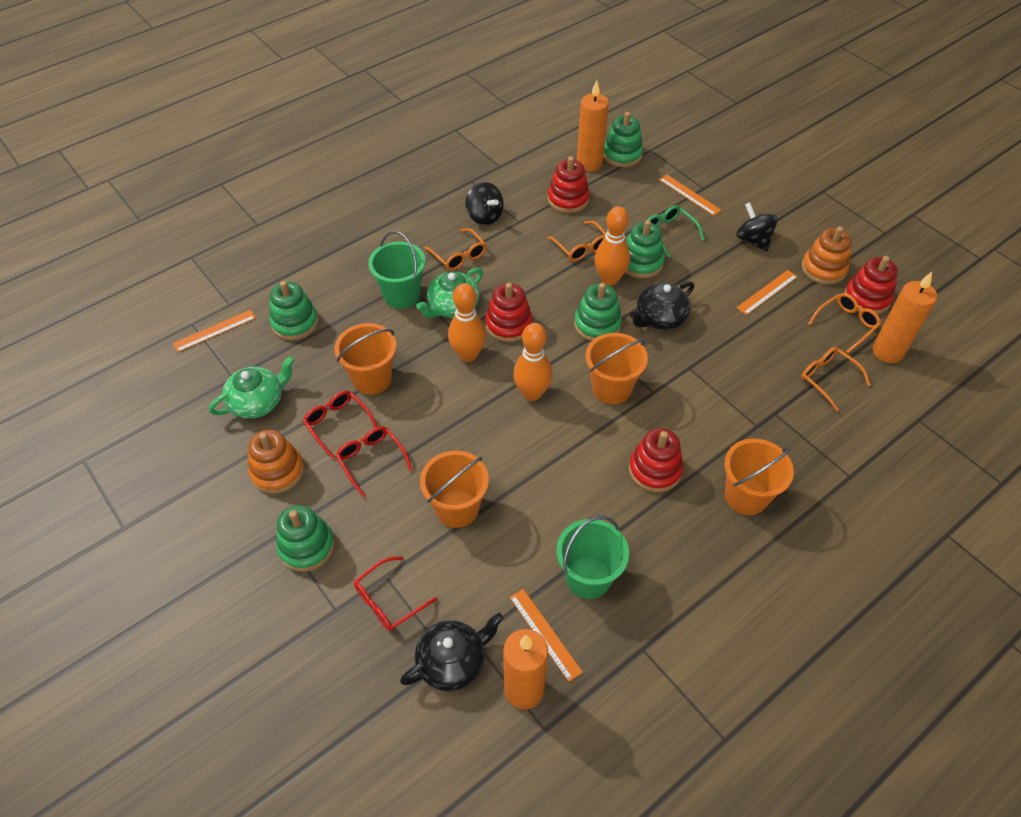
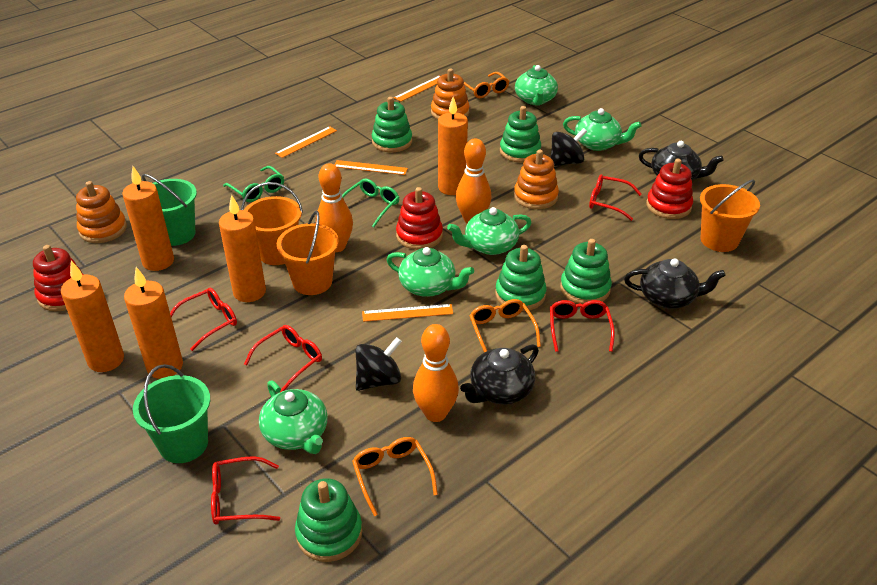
black teapot: [400,613,504,691] [630,281,694,330] = 2 -> [460,344,539,404] [624,258,726,309] [639,141,724,180] = 3
green glasses: [647,205,704,257] = 1 -> [223,166,284,202] [342,179,400,228] = 2
green teapot: [209,356,295,419] [416,268,483,318] = 2 -> [259,381,328,454] [386,247,474,297] [447,207,532,255] [515,65,558,106] [563,108,641,151] = 5
orange bucket: [334,323,396,394] [420,451,489,528] [585,333,648,405] [724,438,794,515] = 4 -> [241,182,303,265] [277,211,339,295] [700,179,760,252] = 3
orange candle: [503,629,548,709] [577,80,609,171] [872,272,937,363] = 3 -> [61,261,124,372] [122,166,174,271] [124,267,183,379] [219,195,266,302] [438,97,468,195] = 5
orange glasses: [424,228,486,271] [547,221,606,261] [801,347,871,411] [808,293,881,353] = 4 -> [352,437,438,516] [463,72,509,98] [469,299,541,353] = 3
orange stacking toy: [248,429,304,494] [801,226,852,285] = 2 -> [76,181,127,243] [431,69,470,120] [514,150,559,209] = 3
red glasses: [303,391,377,459] [335,426,412,497] [354,556,437,631] = 3 -> [170,288,237,351] [211,456,280,525] [244,325,322,392] [550,300,615,352] [589,174,642,221] = 5
red stacking toy: [485,283,533,342] [548,157,590,213] [629,428,683,492] [844,256,898,314] = 4 -> [33,245,84,311] [396,187,443,250] [646,159,693,219] = 3

